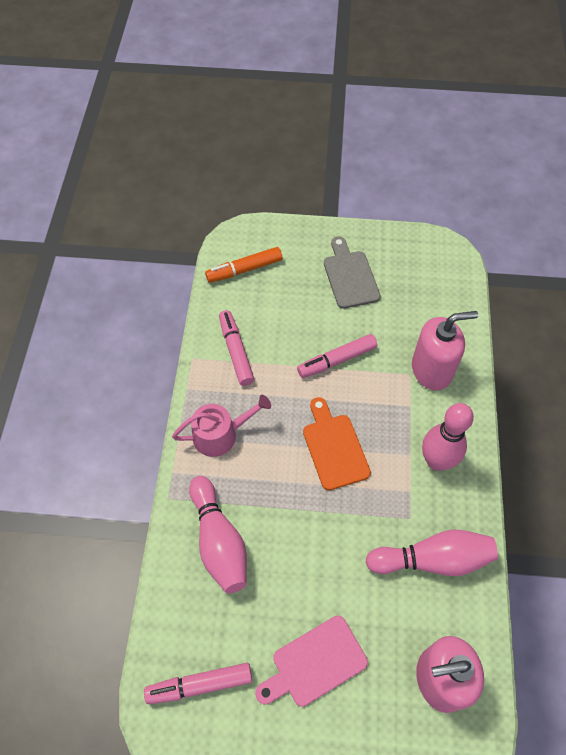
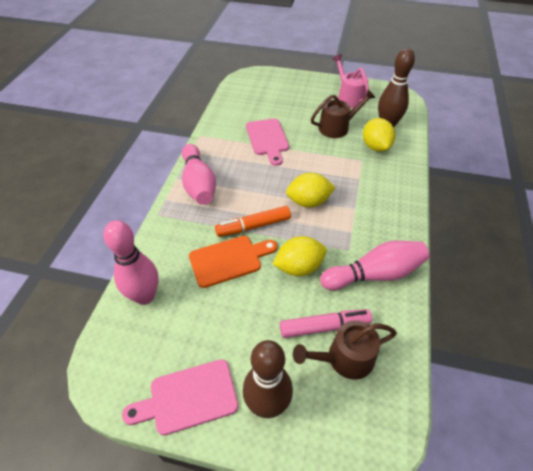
brown bowling pin: none = 0 -> [243,340,293,418] [378,48,415,127] = 2
brown watering can: none = 0 -> [293,320,397,380] [311,90,375,138] = 2
grey cutting board: [324,237,380,309] = 1 -> none = 0
pink cutting board: [255,616,368,707] = 1 -> [122,359,238,435] [246,118,289,166] = 2
pink marker: [144,663,252,704] [219,310,254,386] [297,334,377,378] = 3 -> [280,309,372,338] = 1
pink soap dispenser: [412,311,478,390] [416,636,484,713] = 2 -> none = 0
yellow lemon: none = 0 -> [273,236,326,276] [286,173,336,208] [363,118,395,152] = 3

